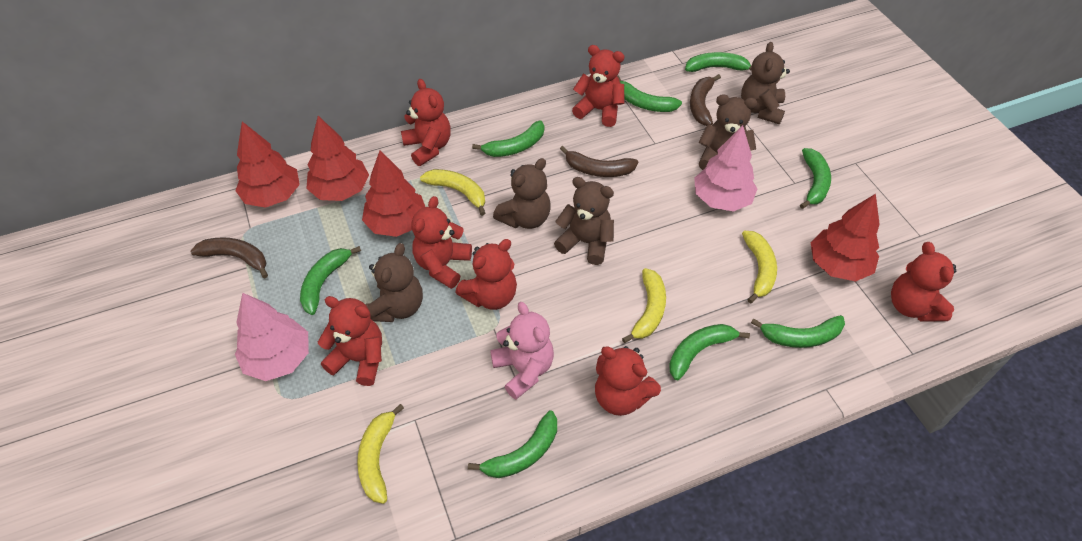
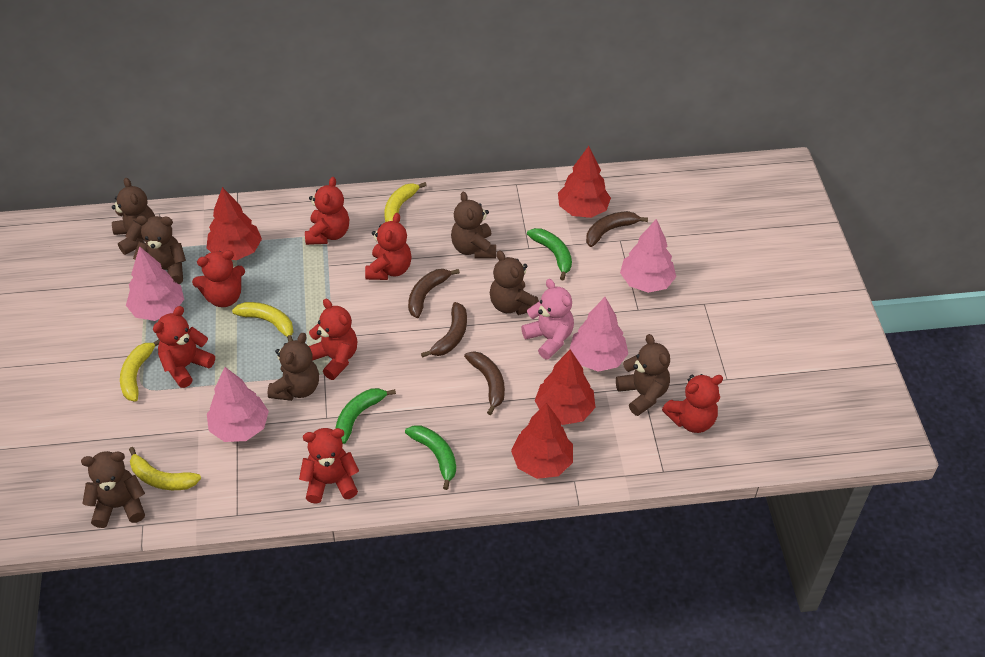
brown banana: [190,237,268,279] [560,146,638,177] [690,74,721,126] = 3 -> [408,269,460,318] [421,302,467,358] [464,351,505,415] [586,211,648,247] = 4
brown teddy bear: [365,243,423,322] [493,158,551,229] [554,177,614,265] [699,94,757,170] [741,42,790,125] = 5 -> [81,451,145,528] [112,178,155,255] [133,216,186,284] [268,332,319,401] [451,192,496,259] [490,250,539,315] [616,334,670,416] = 7
green banana: [300,246,361,315] [468,411,557,478] [472,120,544,157] [617,75,682,112] [669,324,750,380] [685,52,751,72] [751,315,845,348] [800,148,831,209] = 8 -> [335,388,396,444] [405,426,456,490] [527,228,572,280] = 3
pink tree: [235,293,309,381] [694,125,757,212] = 2 -> [126,246,184,321] [207,367,269,442] [569,297,628,372] [620,219,676,293] = 4

